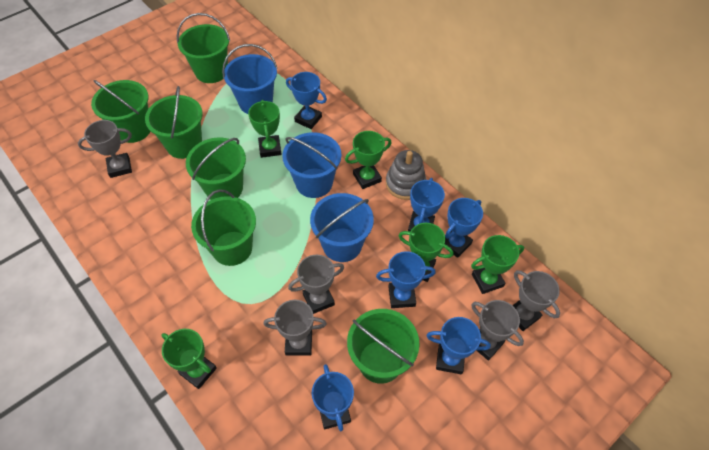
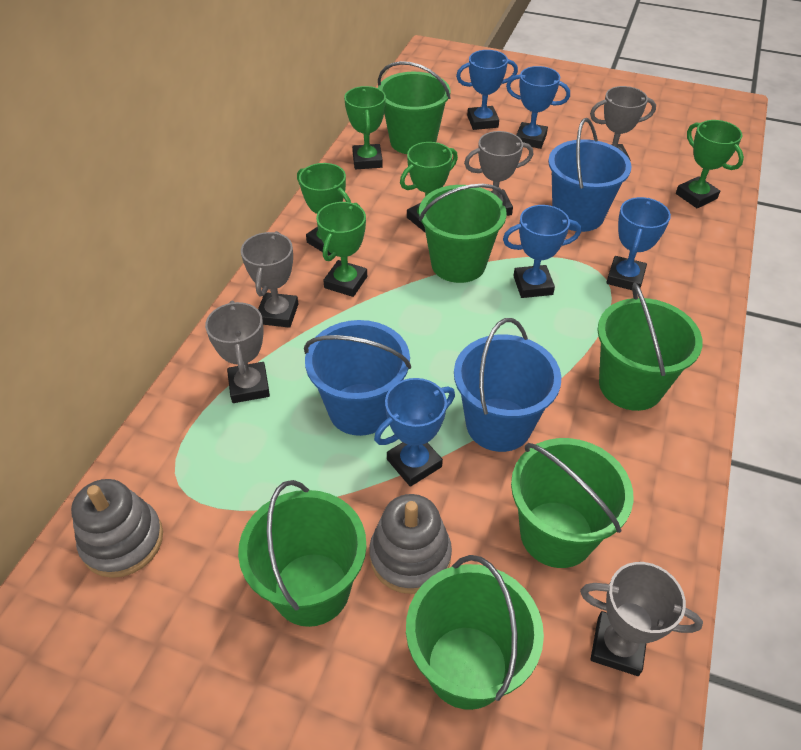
blue trophy: [286,72,327,129] [312,364,354,431] [376,251,436,308] [408,178,445,231] [426,317,491,374] [445,198,483,258] = 6 -> [374,378,455,487] [456,50,518,130] [503,205,581,298] [506,66,570,149] [606,197,671,290] = 5
grey stacking toy: [386,150,426,200] = 1 -> [71,479,163,578] [369,494,452,594] = 2

